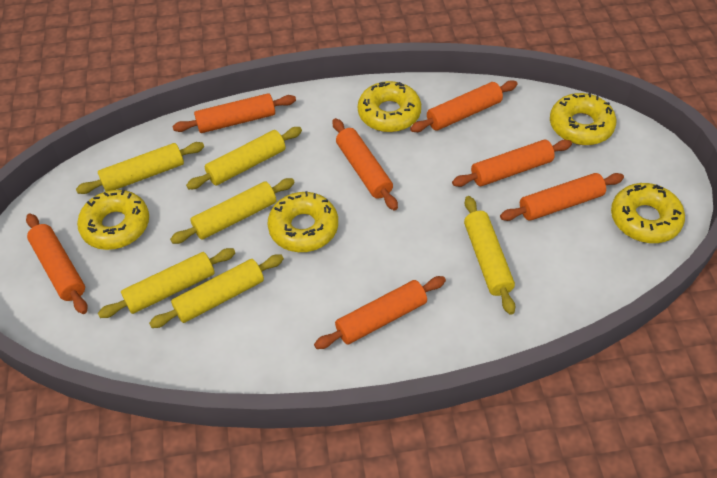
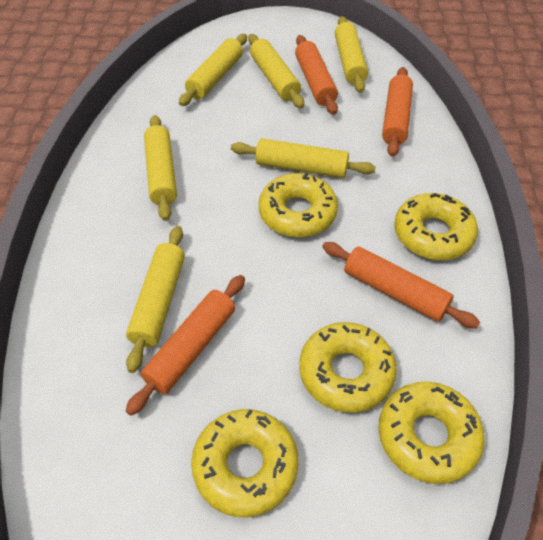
orange rolling pin: [26,213,88,314] [172,93,296,133] [314,276,446,349] [333,118,398,210] [410,80,517,132] [452,139,572,187] [500,173,624,221] = 7 -> [126,275,245,416] [295,35,338,115] [322,242,480,328] [382,67,413,157] = 4

